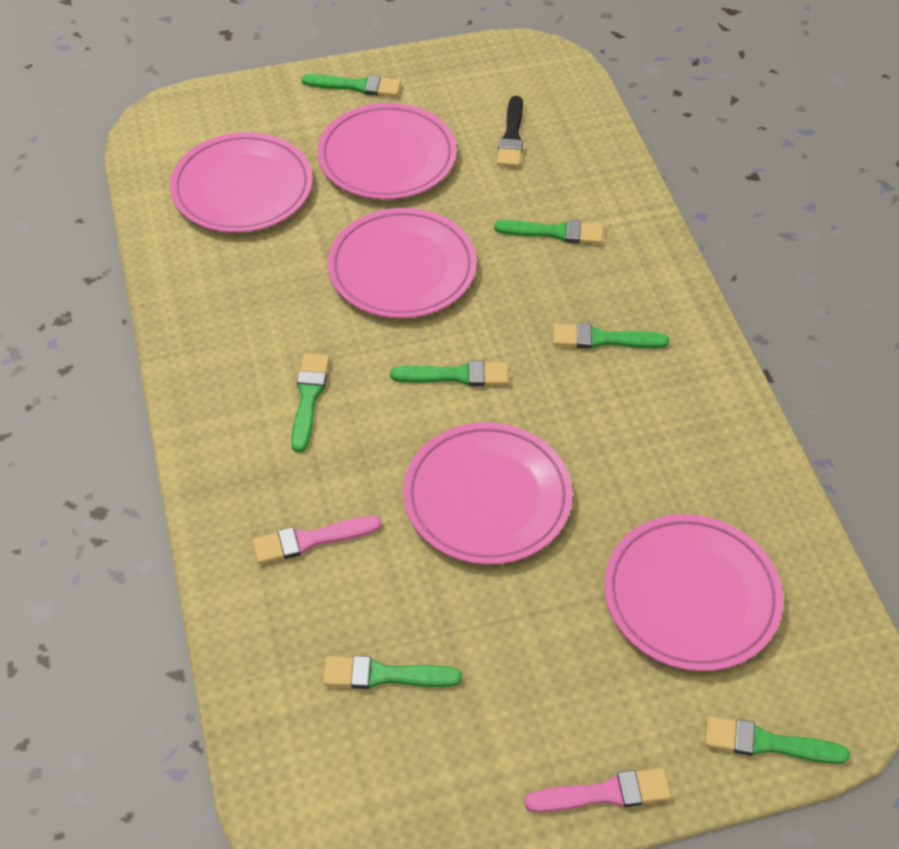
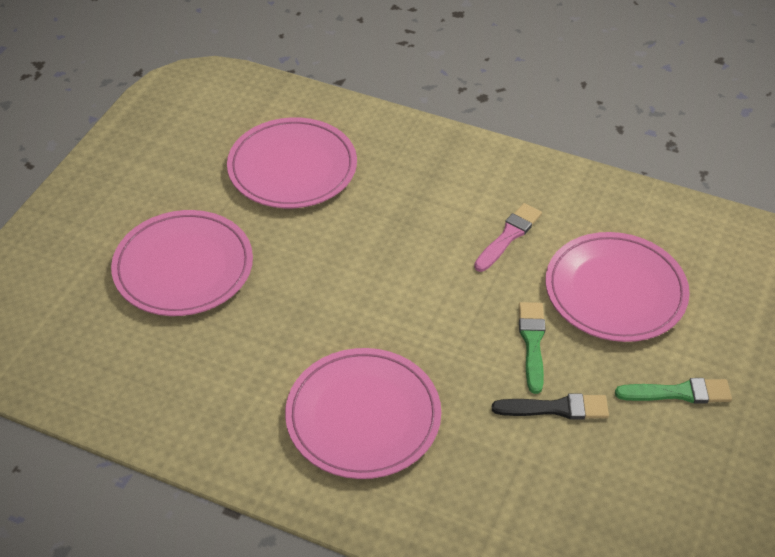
green brush: [291,353,330,453] [302,74,401,97] [323,656,462,689] [390,360,509,386] [494,220,603,244] [553,323,669,349] [705,716,850,764] = 7 -> [519,302,546,394] [615,378,732,404] = 2
pink brush: [252,516,381,564] [524,768,671,812] = 2 -> [474,203,542,272] = 1
pink plate: [170,132,313,233] [317,103,457,200] [327,208,477,318] [403,422,573,565] [604,514,783,671] = 5 -> [111,210,253,316] [227,117,357,208] [285,348,441,479] [546,232,690,342] = 4

